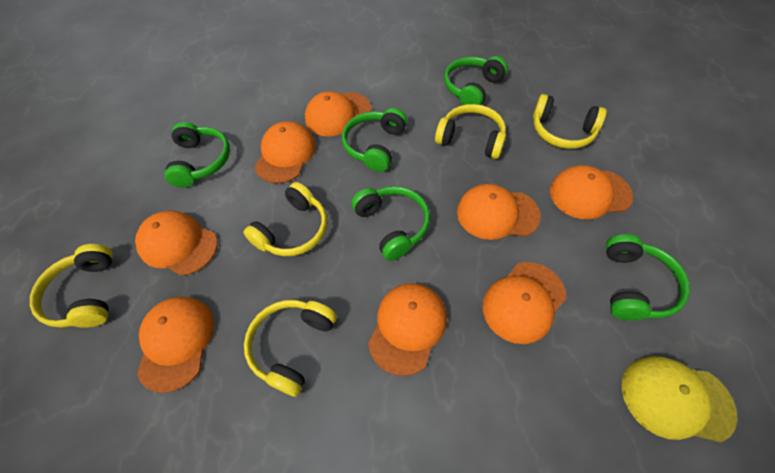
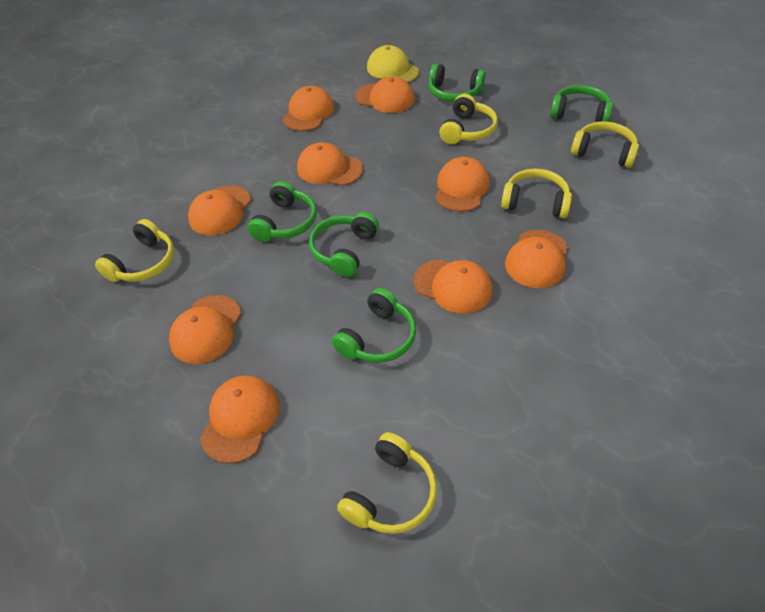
orange cap: [135,211,217,276] [137,297,214,393] [255,121,316,183] [305,91,371,136] [368,283,447,376] [457,184,540,240] [483,262,566,344] [550,165,633,219] = 8 -> [169,295,242,364] [188,185,251,236] [200,376,279,464] [282,86,334,131] [297,142,363,186] [355,76,415,113] [413,259,492,314] [435,157,490,212] [505,230,568,288] = 9

